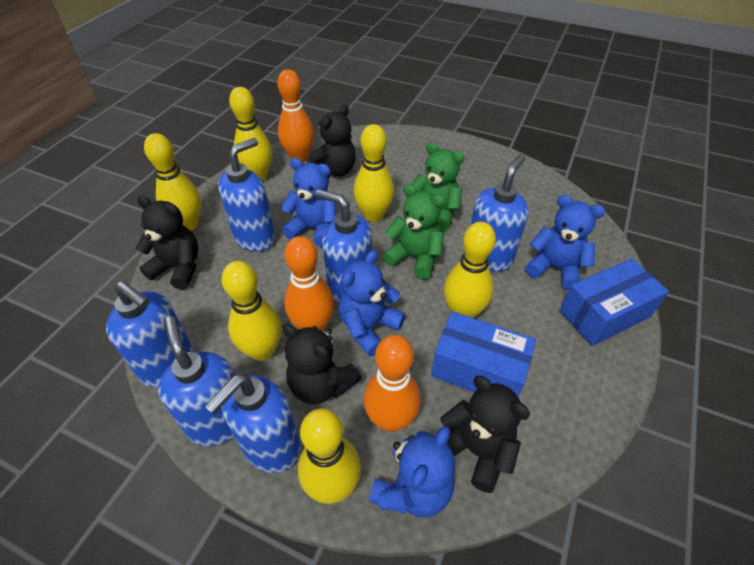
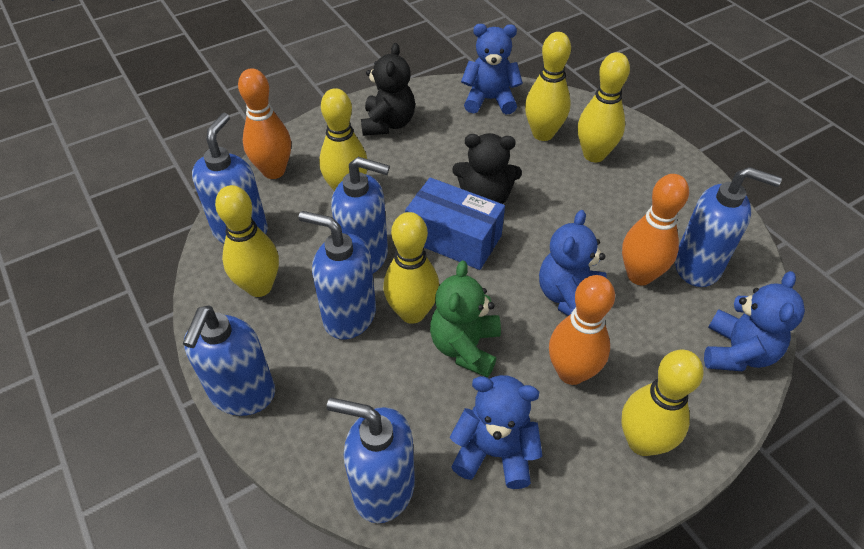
black teddy bear: [136,196,198,290] [282,324,362,404] [307,104,356,178] [440,376,530,493] = 4 -> [361,43,415,136] [452,133,522,204] = 2
blue box: [431,311,536,397] [560,258,669,346] = 2 -> [405,177,505,270] = 1
green teddy bear: [382,184,445,280] [411,142,464,233] = 2 -> [430,261,501,378] = 1

